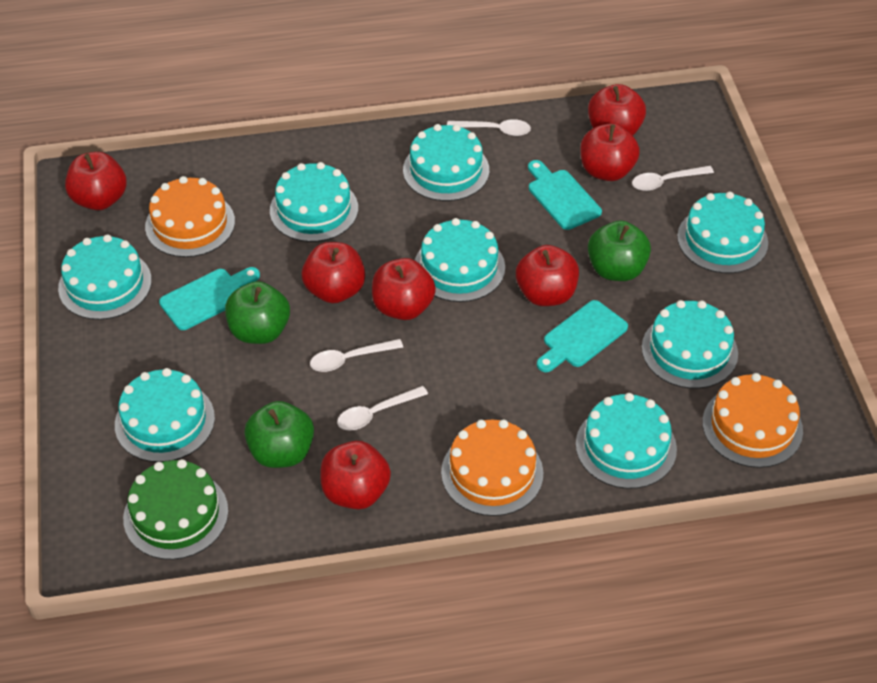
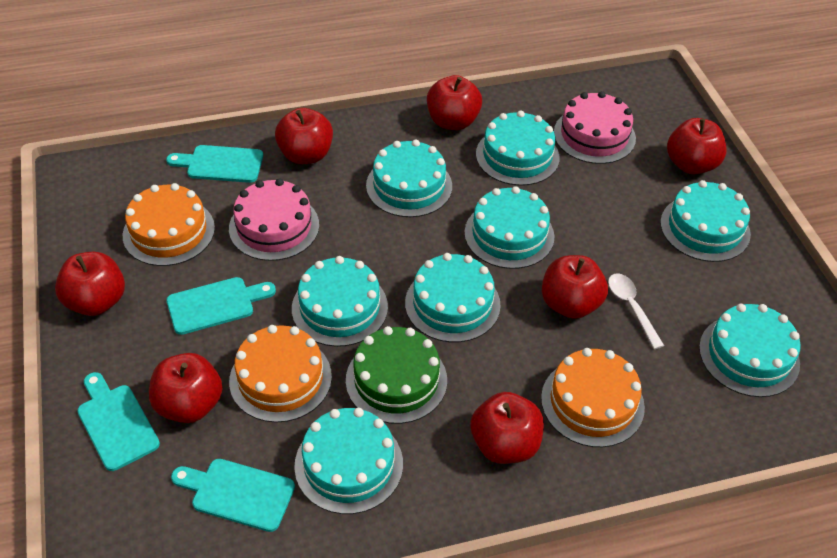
green apple: [225,281,290,344] [244,401,314,468] [588,220,651,281] = 3 -> none = 0
pink cake: none = 0 -> [229,179,319,261] [554,91,636,164] = 2
turquoise cutting board: [159,267,260,330] [528,160,602,230] [537,300,628,372] = 3 -> [77,372,160,471] [166,145,263,183] [166,277,276,335] [171,459,295,532] = 4
white spoon: [310,339,403,372] [337,386,428,430] [447,119,531,136] [632,166,714,191] = 4 -> [608,273,664,349] = 1

